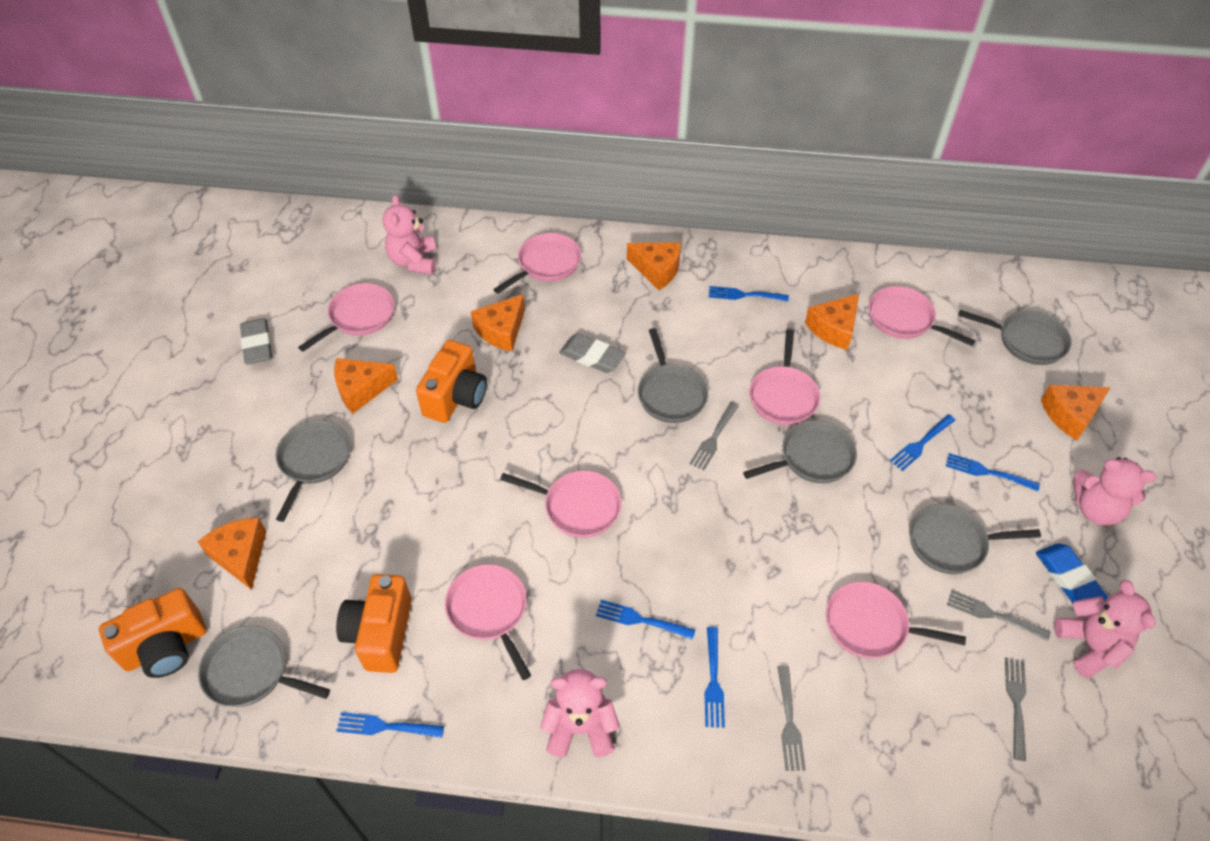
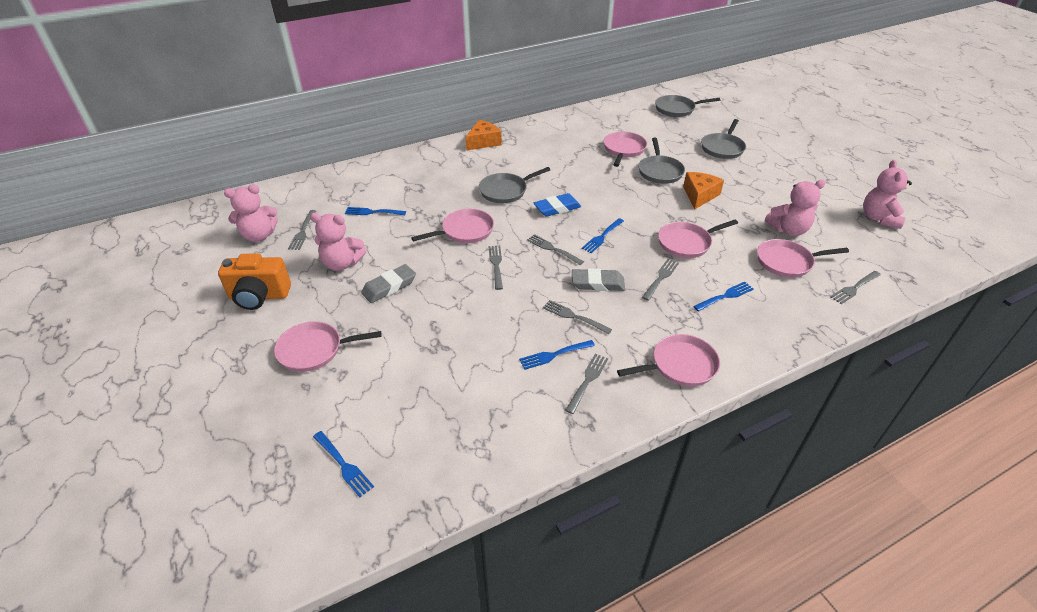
blue fork: [336,712,444,738] [596,600,695,640] [705,627,725,728] [709,286,789,301] [890,414,956,471] [946,453,1040,491] = 6 -> [313,431,374,497] [345,207,406,215] [519,340,595,370] [582,218,624,253] [693,282,754,311] = 5
grey fork: [689,402,739,471] [777,665,806,771] [947,590,1051,641] [1005,657,1026,761] = 4 -> [288,210,316,250] [488,245,503,290] [527,234,584,265] [543,300,612,334] [565,354,608,414] [642,259,679,301] [830,271,881,304] = 7
grey pan: [198,626,330,707] [276,420,350,522] [638,328,708,423] [743,420,857,483] [909,504,1041,574] [958,310,1071,365] = 6 -> [479,167,550,203] [638,138,685,184] [655,95,720,117] [701,119,746,159] = 4
orange camera: [99,588,206,678] [336,574,412,673] [416,340,487,423] = 3 -> [218,253,291,310] = 1
orange cheese: [198,518,266,590] [334,358,398,414] [471,294,525,351] [627,242,681,290] [805,294,859,350] [1041,385,1111,440] = 6 -> [466,120,502,151] [683,172,724,210] = 2
pink pan: [298,283,395,352] [445,564,531,680] [493,233,581,294] [500,470,622,538] [749,329,820,425] [826,581,966,659] [868,286,975,346] = 7 -> [274,321,382,372] [411,209,494,243] [603,132,647,167] [617,334,720,387] [658,220,738,258] [757,239,849,278] = 6

